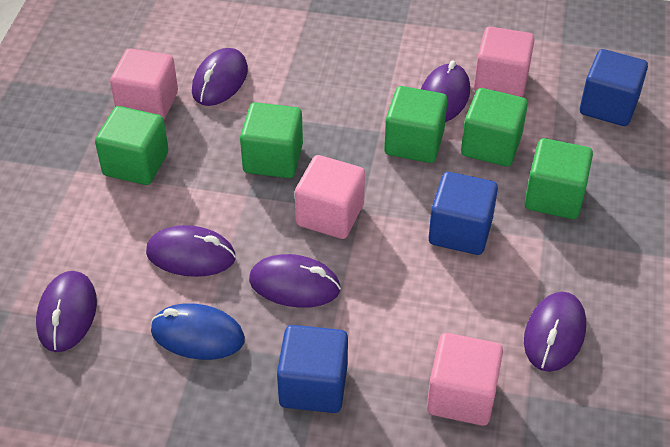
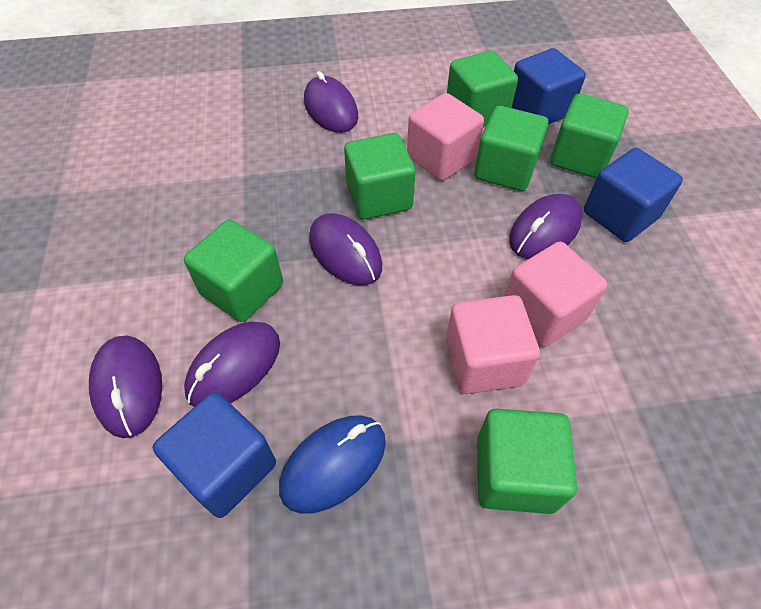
green cube: [95,106,168,185] [240,102,303,178] [384,86,447,163] [461,88,528,167] [524,138,593,219] = 5 -> [184,219,283,322] [344,133,415,219] [447,50,518,126] [474,106,549,191] [477,409,577,514] [550,94,629,179] = 6
pink cube: [110,48,178,120] [295,155,365,239] [427,333,503,426] [474,26,535,97] = 4 -> [407,93,484,181] [446,295,540,394] [504,242,607,347] = 3
purple mouse: [36,271,97,352] [146,225,236,277] [192,48,248,106] [249,254,341,308] [421,60,470,122] [524,292,586,372] = 6 -> [89,336,162,438] [184,322,280,407] [304,71,358,133] [309,213,382,285] [509,194,583,259] = 5

